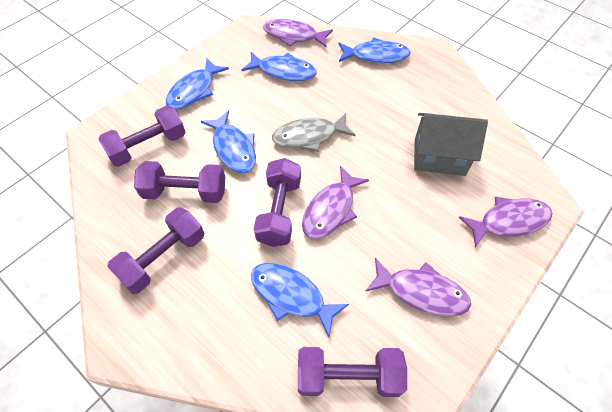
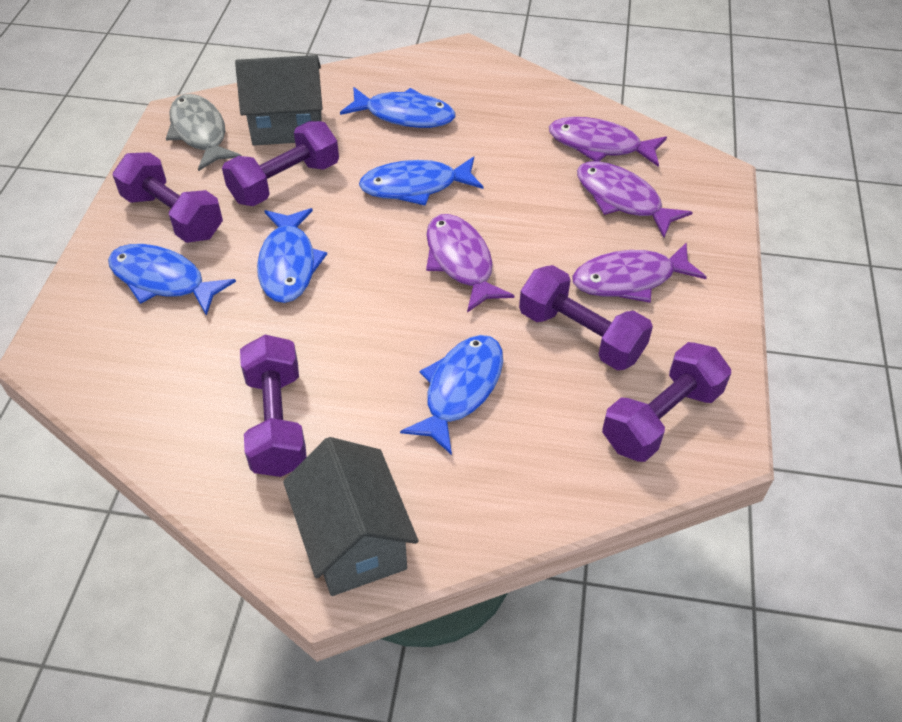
grey house: [414,113,488,176] = 1 -> [235,55,323,145] [283,437,418,596] = 2

